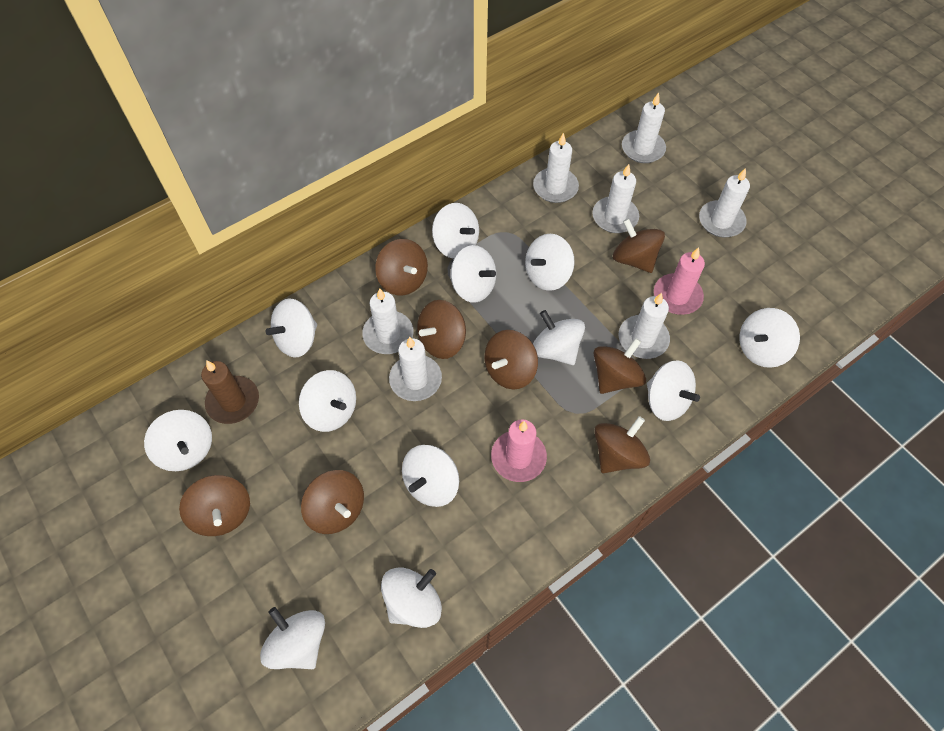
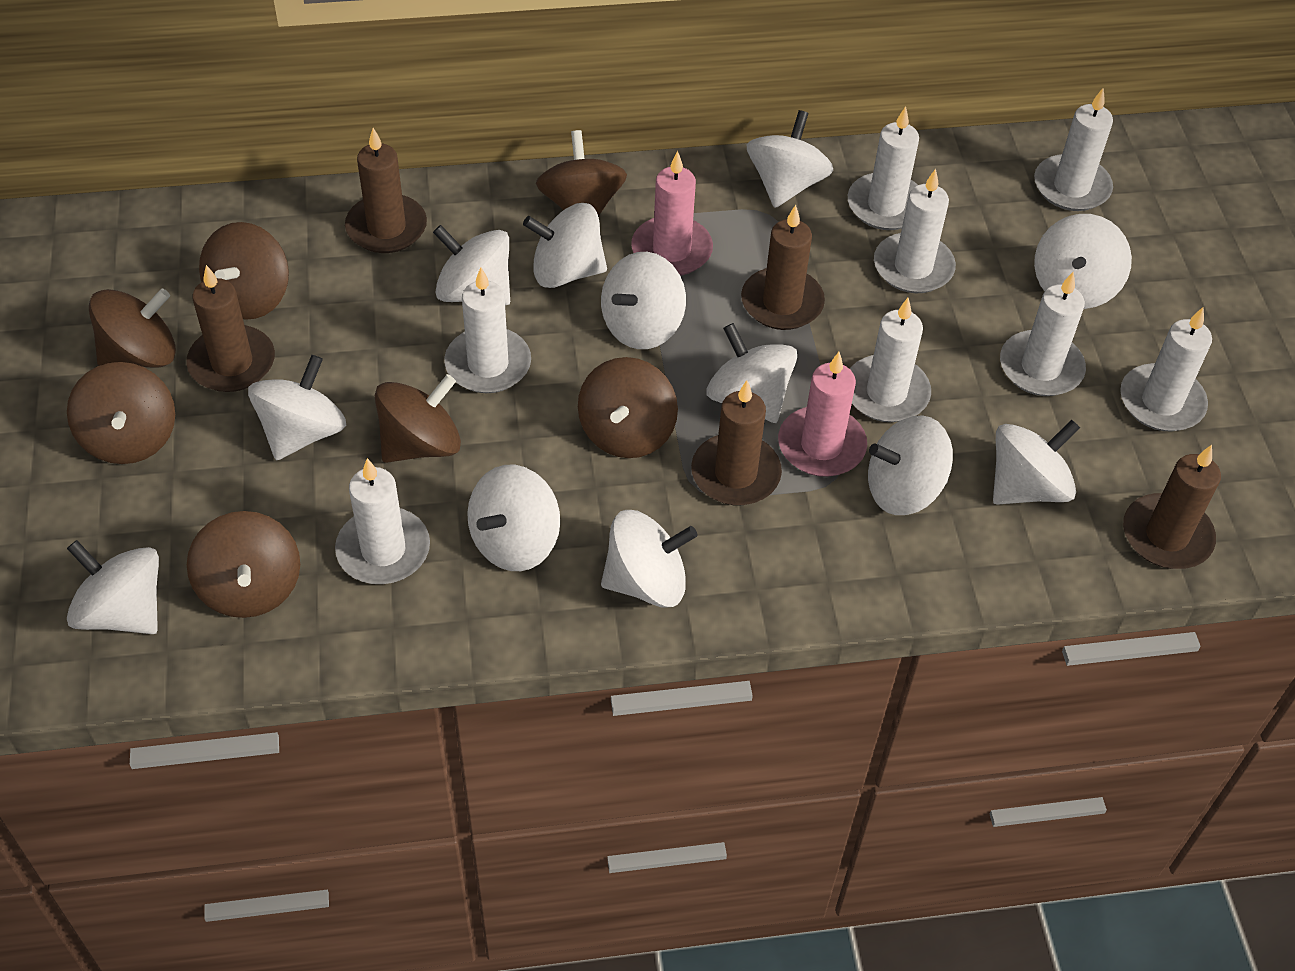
brown candle: [201,360,259,424] = 1 -> [186,265,275,392] [345,128,427,253] [691,380,782,505] [741,205,825,330] [1123,445,1221,569] = 5
brown spinning top: [179,475,250,536] [301,470,364,534] [375,239,428,295] [417,300,466,359] [485,330,538,390] [594,338,646,394] [594,416,650,473] [613,218,665,273] = 8 -> [67,362,175,464] [89,289,176,368] [187,511,300,618] [199,222,289,320] [375,374,461,463] [536,130,627,217] [578,357,678,458] = 7
white candle: [362,288,413,354] [389,337,442,401] [533,132,579,203] [592,164,639,233] [619,293,670,359] [622,92,666,163] [699,168,750,237] = 7 -> [335,458,430,584] [444,268,531,393] [848,106,919,230] [850,298,931,422] [874,169,956,293] [1000,271,1086,396] [1034,88,1113,211] [1120,307,1212,432] = 8

